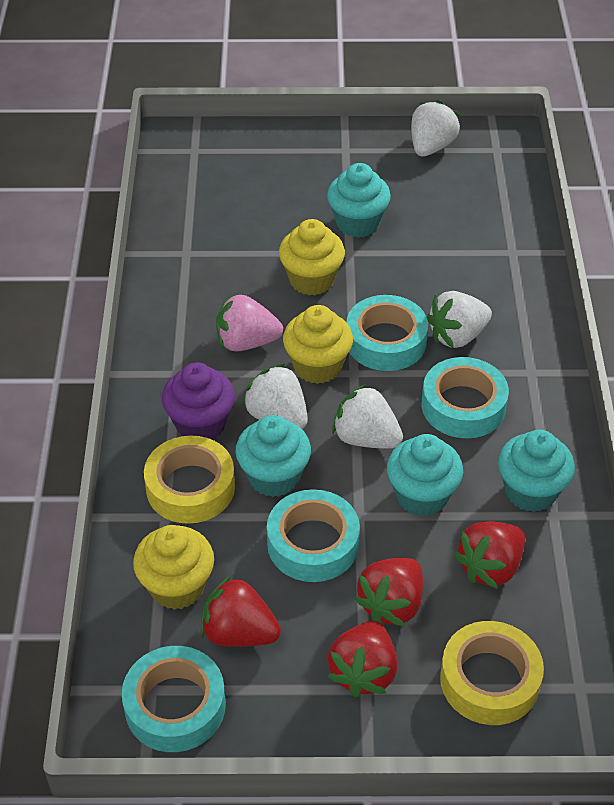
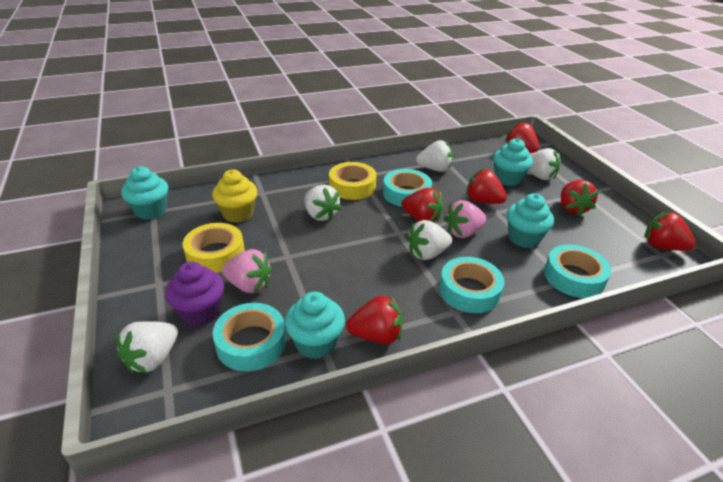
pink strawberry: [216,294,283,351] = 1 -> [222,249,272,293] [444,200,486,238] = 2
red strawberry: [200,576,281,647] [327,621,397,697] [354,558,423,627] [454,521,525,589] = 4 -> [346,294,403,344] [401,188,443,222] [466,169,507,204] [505,121,539,153] [561,180,599,216] [644,212,696,251] = 6
white strawberry: [242,364,308,429] [332,384,403,449] [411,100,460,157] [427,291,492,348] = 4 -> [116,321,178,373] [304,185,342,221] [407,220,452,260] [416,140,454,172] [528,148,560,180] = 5
yellow cupcake: [133,525,214,610] [279,219,345,295] [283,305,353,384] = 3 -> [212,169,257,223] = 1

